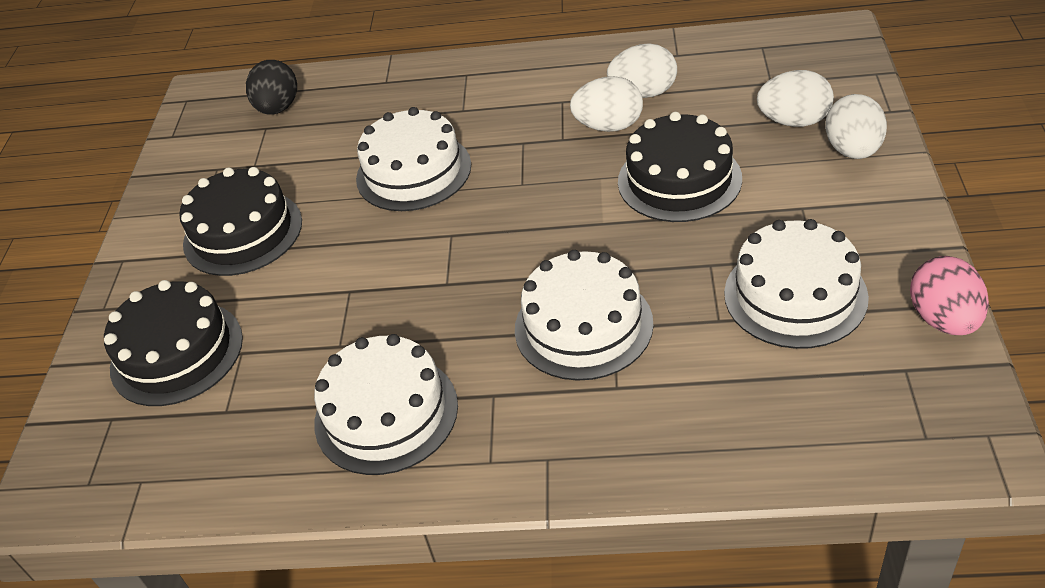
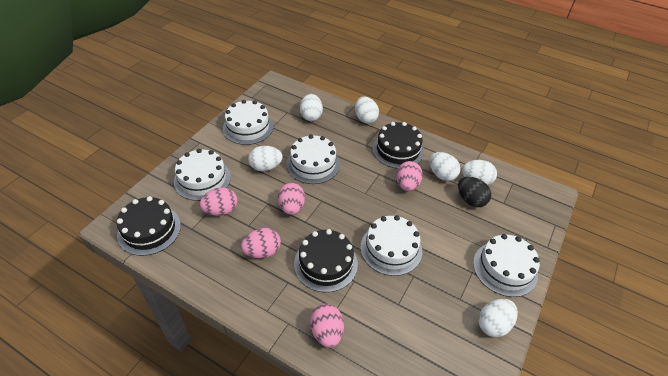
pink egg: [910,256,989,335] = 1 -> [200,187,237,216] [241,228,281,258] [278,182,305,215] [310,304,344,348] [396,161,423,191] = 5
white cake: [314,334,458,475] [356,107,471,211] [515,250,654,381] [724,219,869,349] = 4 -> [174,149,231,201] [223,100,273,145] [286,135,340,184] [360,215,422,276] [473,234,540,297] = 5
white egg: [570,76,643,132] [607,43,677,98] [757,70,834,127] [825,94,887,159] = 4 -> [248,146,283,171] [300,94,323,121] [355,97,379,124] [429,152,460,181] [462,160,497,185] [478,299,518,337] = 6

